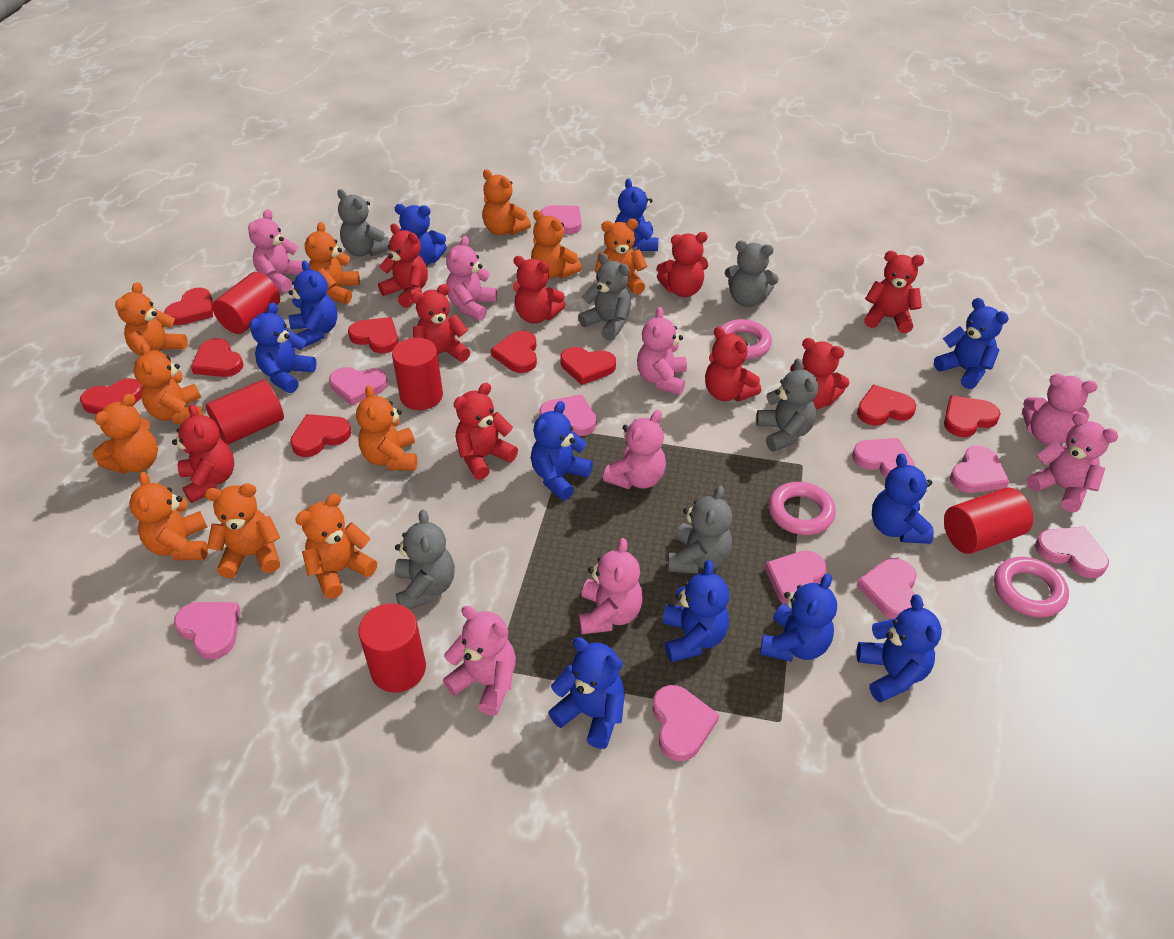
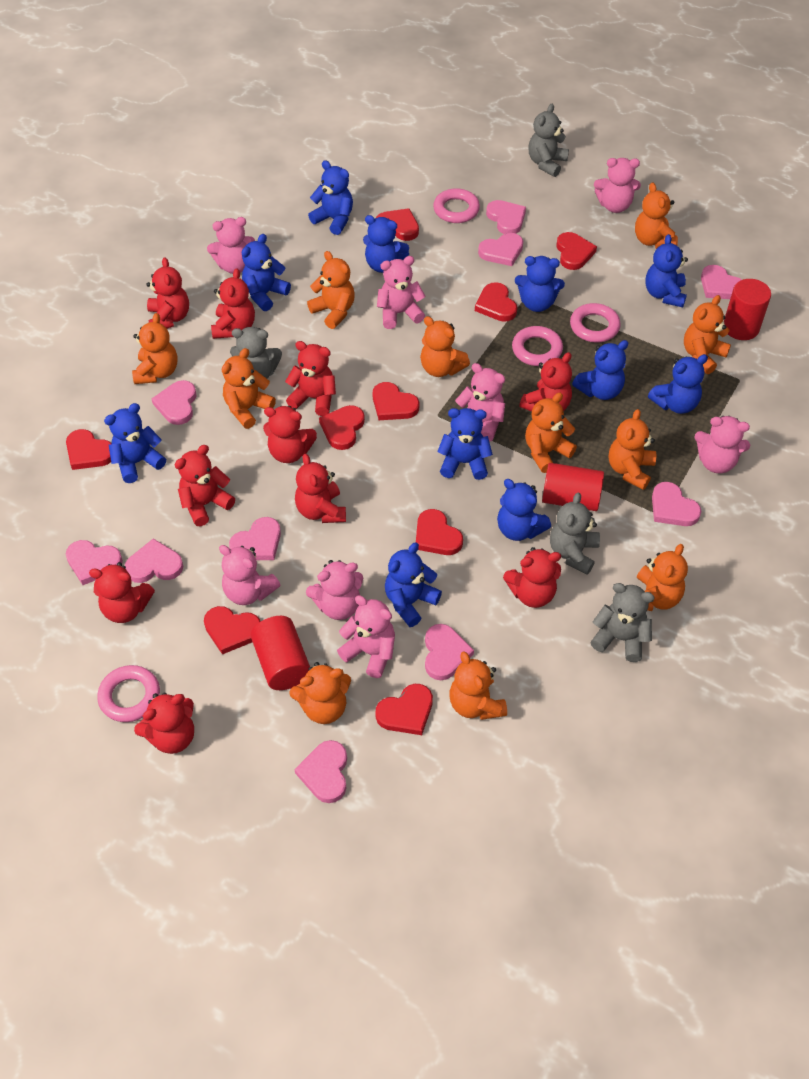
grey teddy bear: [337,189,390,257] [395,510,455,609] [578,254,631,341] [668,485,732,574] [725,241,779,307] [756,358,818,452] = 6 -> [230,327,282,379] [528,104,569,177] [550,493,600,575] [591,583,655,662] = 4
pink ring: [716,319,772,359] [769,482,836,535] [994,557,1069,618] = 3 -> [97,665,160,722] [433,188,480,223] [512,326,563,366] [570,303,621,343] = 4
red cylinder: [206,380,284,444] [212,272,280,334] [358,603,426,693] [392,338,443,410] [944,487,1033,554] = 5 -> [251,616,310,690] [542,463,604,511] [724,279,771,340] = 3
red teddy bear: [172,404,234,503] [378,224,428,308] [411,284,470,362] [454,383,518,480] [513,256,565,324] [657,232,708,297] [705,327,761,402] [790,338,850,409] [864,251,924,333] = 9 -> [89,562,155,623] [134,692,194,754] [147,257,189,329] [175,445,235,526] [211,268,255,339] [263,406,317,463] [285,341,336,416] [295,454,346,523] [503,547,561,608] [519,352,572,412] = 10

